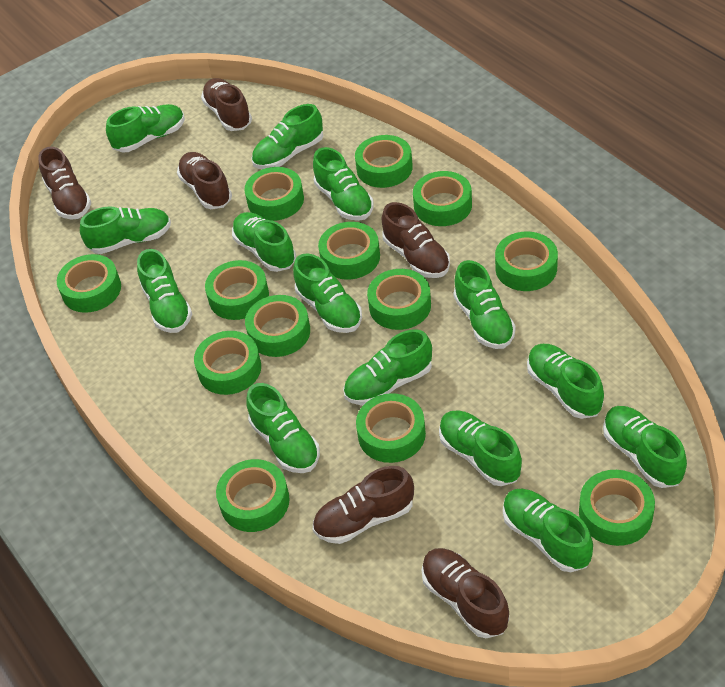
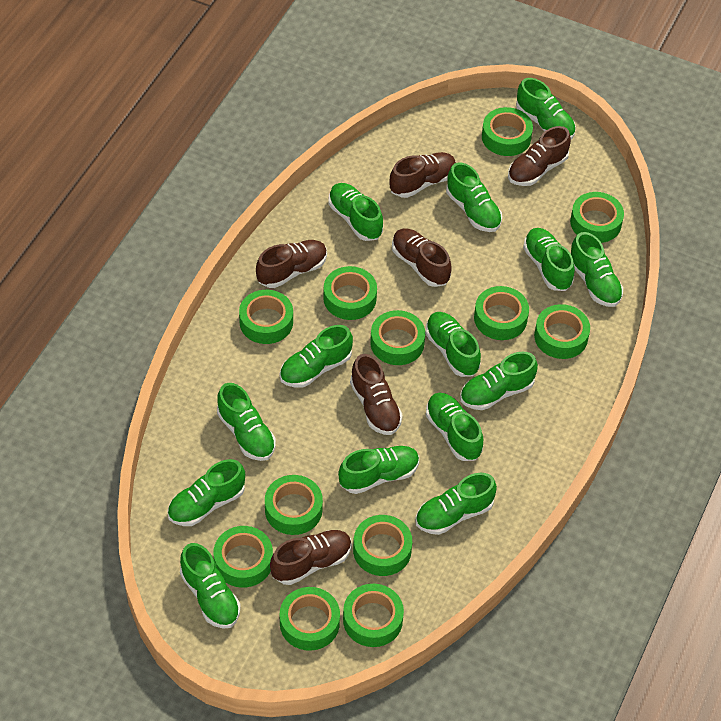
green tape: [57,254,121,313] [194,331,261,395] [205,260,269,320] [216,459,290,532] [244,167,304,221] [245,295,310,357] [318,222,380,280] [355,135,413,188] [356,393,426,463] [367,269,431,330] [413,171,472,226] [495,232,558,291] [579,470,655,546] = 13 -> [214,526,273,588] [239,290,293,344] [265,475,323,535] [280,587,340,651] [323,266,377,320] [343,584,404,647] [353,515,412,576] [370,310,425,365] [474,286,529,340] [482,107,533,156] [534,304,590,359] [570,192,624,243] = 12

